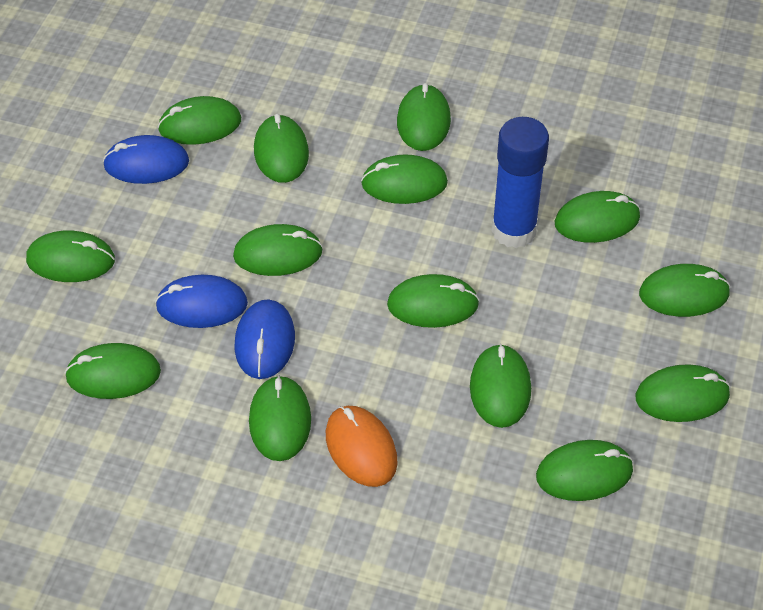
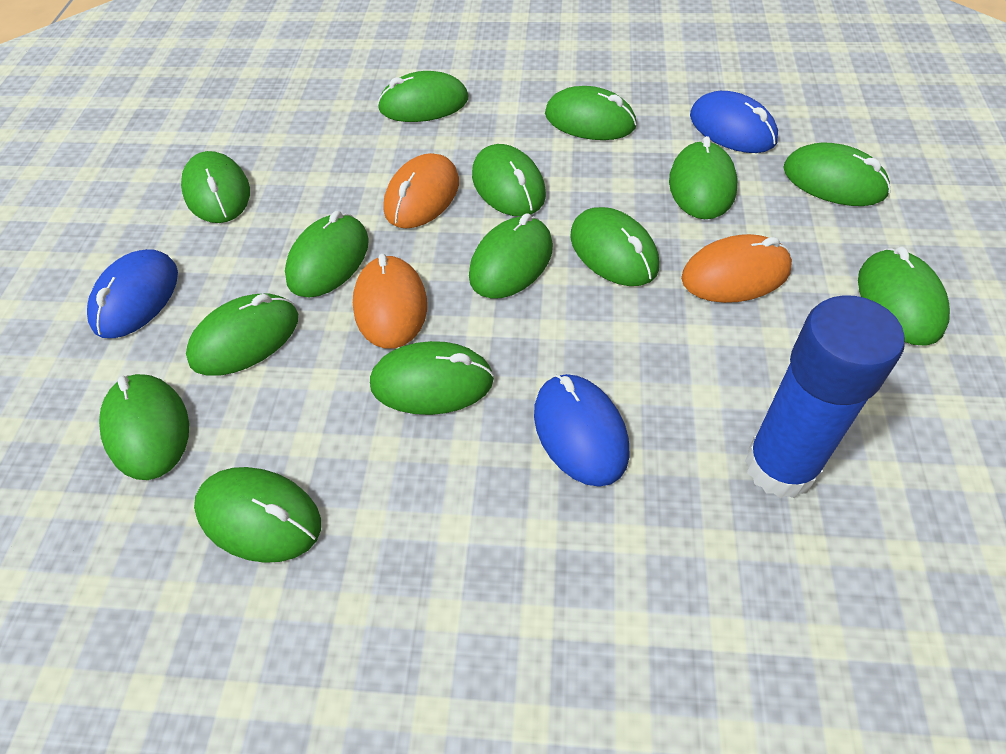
orange mouse: [326,406,398,487] = 1 -> [353,254,427,349] [384,153,459,229] [681,234,792,303] = 3

